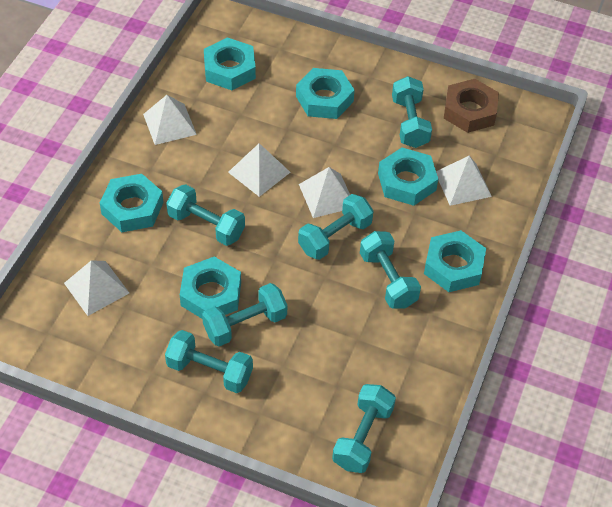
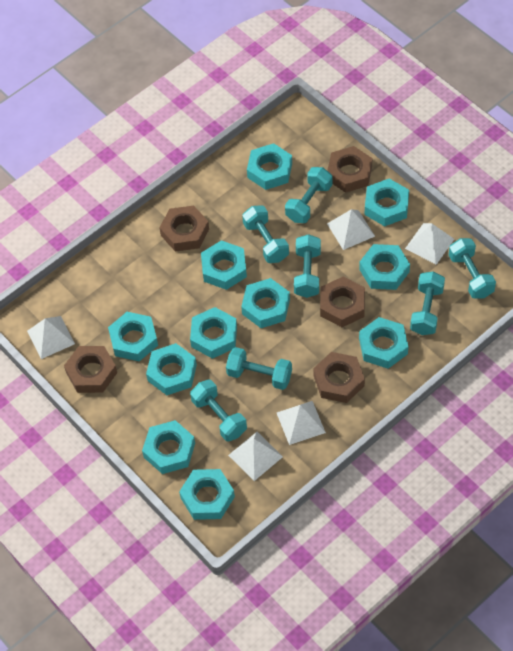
brown nut: [444,79,499,133] = 1 -> [64,346,117,393] [159,206,209,252] [313,352,365,403] [320,277,365,327] [327,146,372,193] = 5
turquoise nut: [100,174,164,232] [180,257,241,319] [204,37,256,90] [296,68,355,119] [378,147,438,206] [424,230,486,292] = 6 -> [108,312,158,362] [142,420,195,474] [146,343,197,395] [179,469,235,520] [190,307,237,359] [201,240,247,290] [241,278,290,328] [247,143,292,190] [359,244,410,290] [359,317,408,369] [365,179,409,226] = 11

